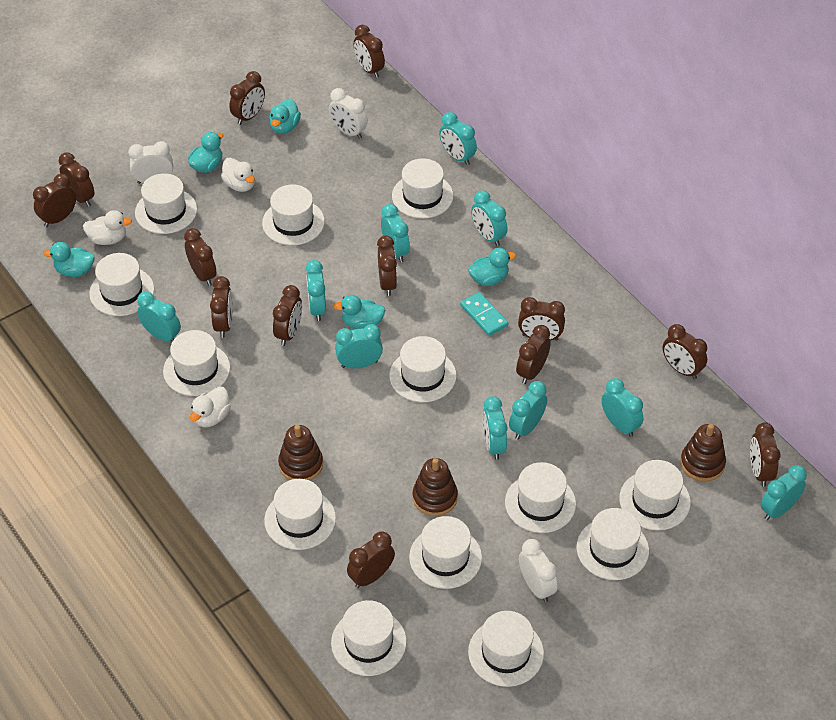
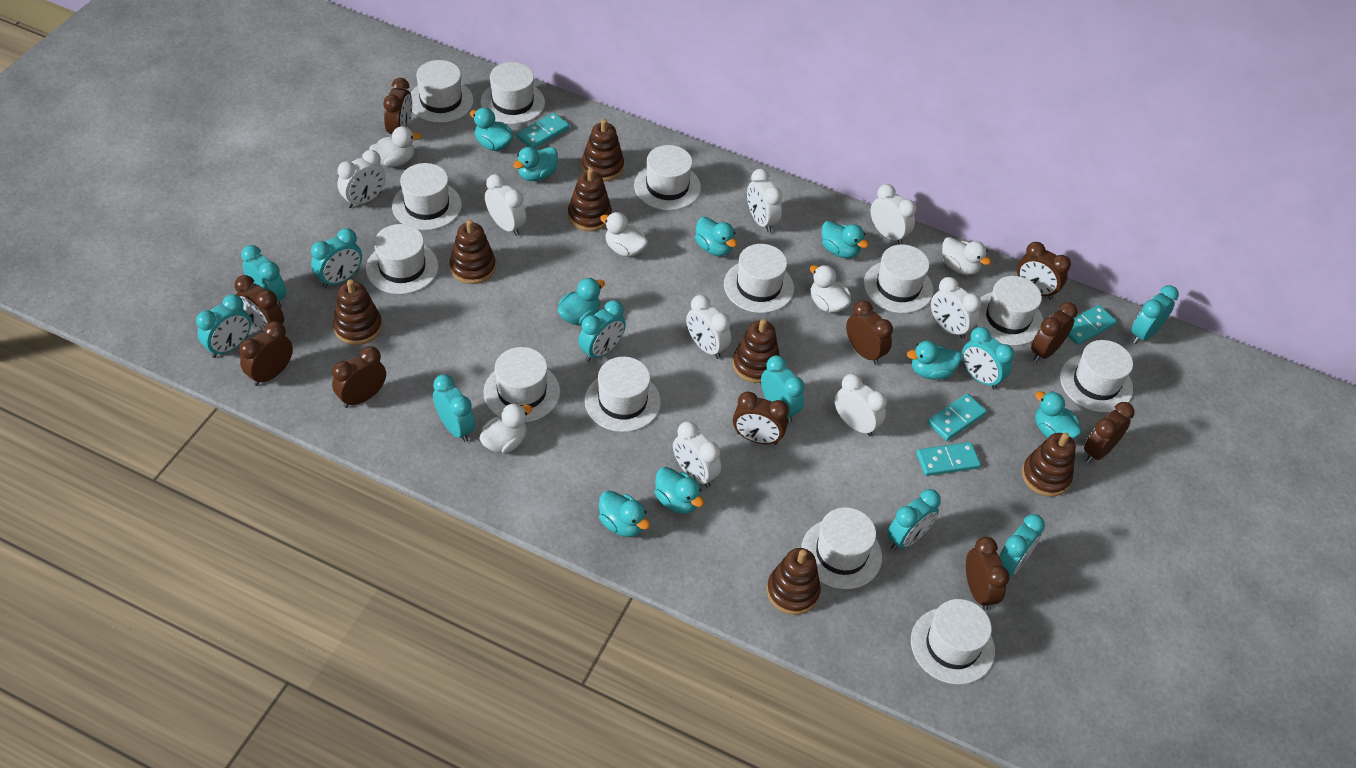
brown clock: [33,174,76,227] [59,152,95,207] [184,228,216,286] [210,276,233,338] [229,71,265,125] [273,285,302,346] [347,531,395,588] [354,25,385,78] [377,236,397,296] [516,325,551,384] [518,297,565,341] [662,324,707,379] [750,422,781,487] = 13 -> [235,275,284,332] [239,321,293,386] [332,346,386,408] [383,78,412,134] [733,392,789,445] [846,300,893,365] [966,537,1010,611] [1017,242,1071,300] [1031,302,1078,362] [1084,402,1135,463] = 10
brown stacking toy: [278,425,323,481] [413,458,458,516] [680,424,726,482] = 3 -> [333,279,382,345] [450,220,496,284] [568,168,612,231] [582,119,624,181] [733,319,780,383] [767,548,821,615] [1022,433,1076,497] = 7
turquoise domino: [460,292,508,336] = 1 -> [517,113,570,149] [916,442,981,476] [927,394,987,441] [1068,305,1117,345] = 4
turquoise duck: [43,242,95,277] [188,132,223,173] [269,98,301,134] [333,295,385,329] [468,248,516,286] = 5 -> [470,107,513,151] [513,147,558,181] [558,278,605,325] [599,491,650,537] [654,467,704,514] [695,217,737,256] [822,221,869,258] [907,341,962,380] [1035,391,1082,439] = 9
white clock: [128,141,173,184] [329,88,368,139] [519,539,558,602] = 3 -> [337,150,386,208] [485,174,526,236] [673,421,721,488] [686,295,731,359] [747,169,783,233] [835,374,887,437] [870,184,916,245] [931,277,981,339] = 8
white duck: [83,210,132,245] [190,387,231,427] [221,158,255,192] = 3 -> [369,126,421,167] [479,403,532,453] [600,212,648,257] [810,265,851,313] [942,237,991,275] = 5

